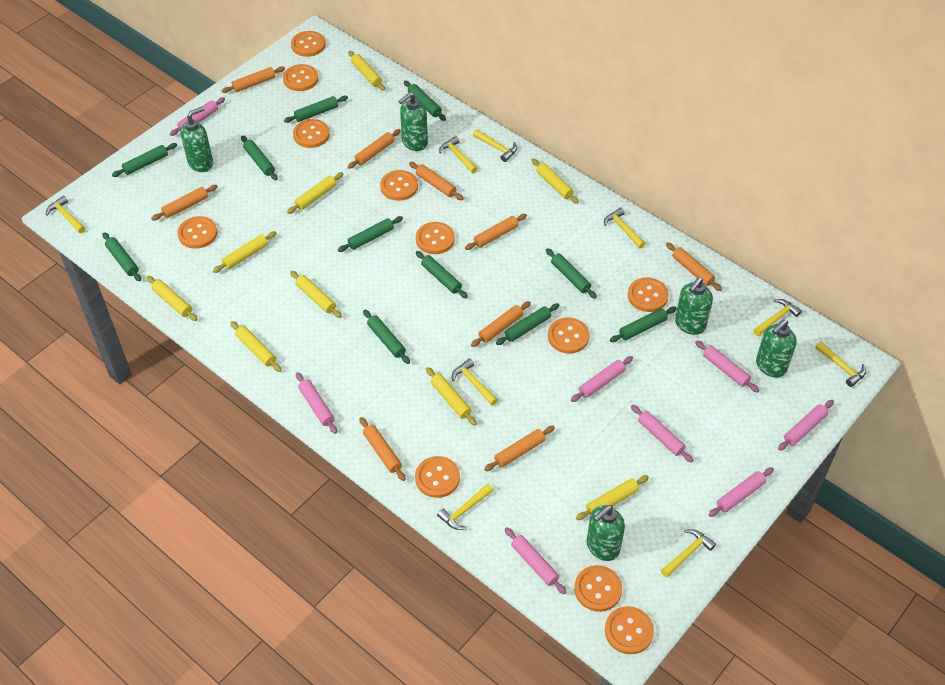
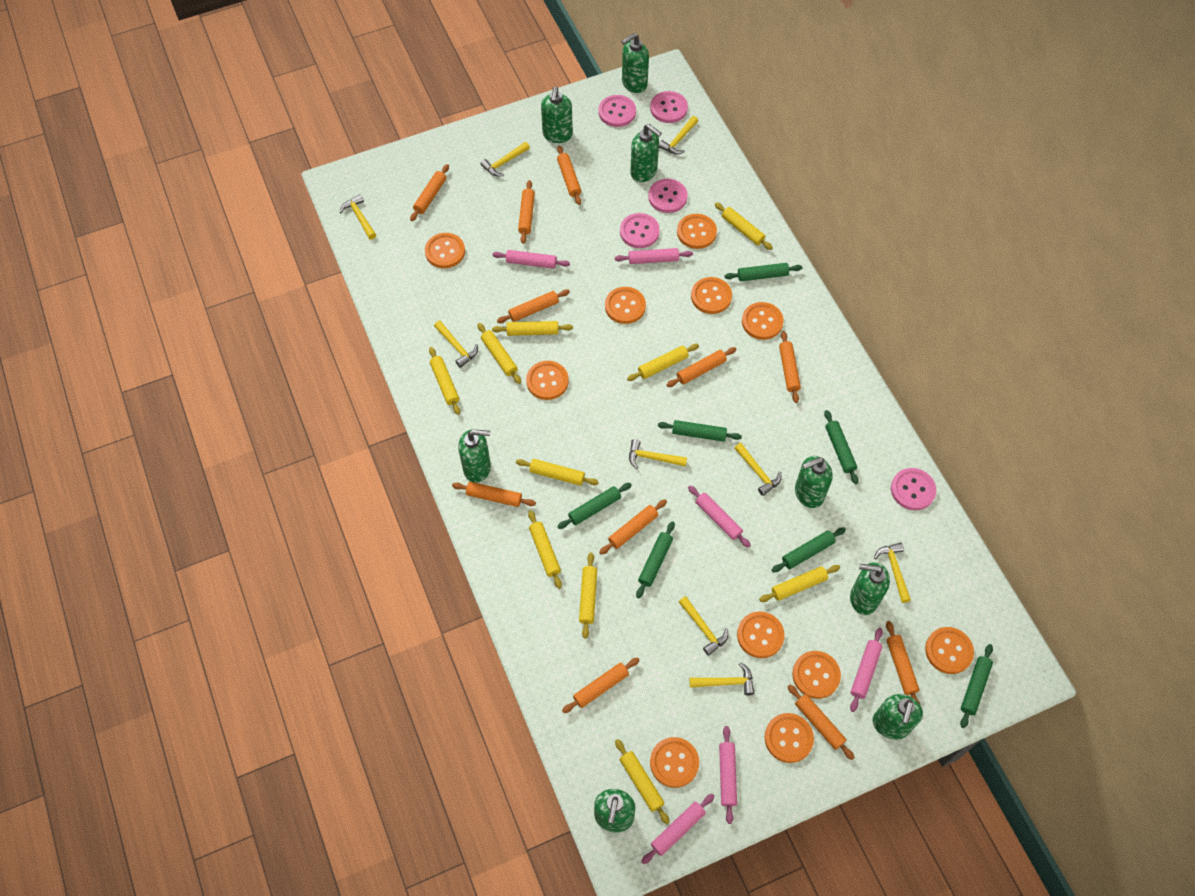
green rolling pin: [103,232,141,281] [112,143,177,177] [241,136,278,180] [284,96,348,123] [338,216,403,252] [363,310,410,364] [404,81,446,121] [416,251,468,298] [496,303,560,345] [546,248,597,299] [610,306,677,342] = 11 -> [557,483,632,529] [636,521,675,598] [658,420,742,442] [724,263,802,281] [772,527,846,572] [824,410,859,484] [960,644,993,728] = 7
green soap dispenser: [180,106,213,172] [399,92,428,151] [586,505,625,561] [675,277,713,335] [756,319,797,377] = 5 -> [458,429,491,483] [541,87,573,143] [594,789,635,833] [622,33,649,93] [630,124,662,182] [795,456,832,508] [850,562,890,615] [873,694,923,739] = 8
orange rolling pin: [151,185,218,220] [222,66,285,93] [348,129,401,169] [359,417,406,481] [409,162,464,200] [465,214,527,250] [471,301,531,347] [484,426,555,471] [666,242,722,291] = 9 -> [410,164,449,221] [452,482,536,507] [497,289,570,323] [518,180,535,244] [557,146,581,205] [562,658,639,713] [599,500,667,555] [667,347,737,387] [779,331,801,403] [788,685,855,760] [886,621,920,704] = 11
pink button: none = 0 -> [599,95,636,127] [620,213,660,248] [648,179,688,213] [650,91,688,123] [891,468,936,510] = 5
pink rolling pin: [170,97,225,136] [296,372,337,434] [505,527,567,594] [571,356,633,402] [631,405,693,463] [695,341,760,393] [709,467,774,517] [778,400,834,451] = 8 -> [492,250,570,269] [615,248,693,264] [641,794,714,864] [688,486,751,548] [719,726,737,824] [850,628,883,712] = 6
yellow rolling pin: [147,276,198,321] [213,231,277,273] [230,321,281,372] [287,172,343,214] [290,271,342,318] [348,51,385,91] [426,367,477,426] [532,159,579,204] [576,475,649,520] = 9 -> [429,347,460,415] [477,323,521,384] [492,321,573,336] [516,459,599,486] [528,510,562,589] [579,552,597,639] [615,739,670,824] [627,344,699,381] [715,202,773,250] [759,565,840,602] = 10

